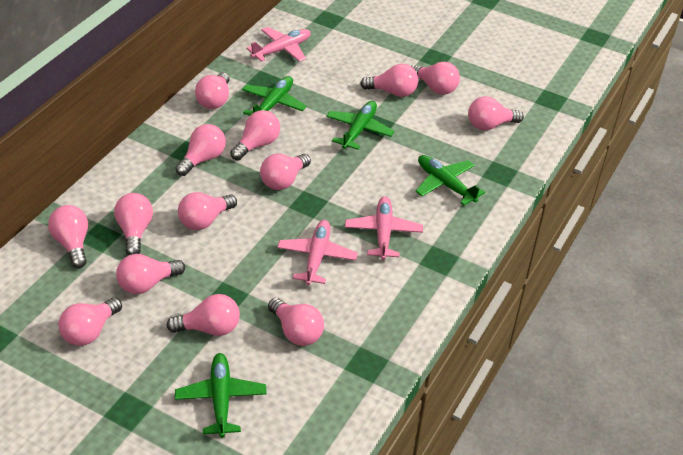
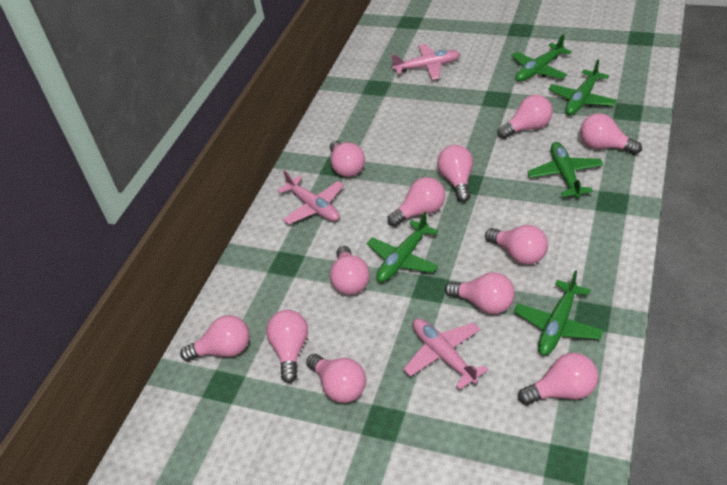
green plane: [175,353,267,438] [242,76,307,116] [326,101,395,150] [415,155,485,206] = 4 -> [366,212,438,282] [511,34,572,82] [514,270,604,355] [527,142,604,198] [548,59,617,115] = 5
pink light bulb: [48,205,88,268] [59,297,122,346] [114,193,153,255] [116,254,185,294] [166,294,240,336] [175,124,226,176] [178,192,237,230] [195,72,230,109] [230,110,280,160] [260,154,311,190] [268,298,324,346] [360,64,418,97] [411,62,460,95] [468,96,524,130] = 14 -> [180,315,250,361] [266,310,308,383] [306,354,366,403] [330,140,365,177] [330,246,370,295] [387,177,445,227] [437,145,473,202] [445,272,515,314] [485,225,548,265] [497,95,553,139] [518,353,598,405] [580,113,642,155] = 12

